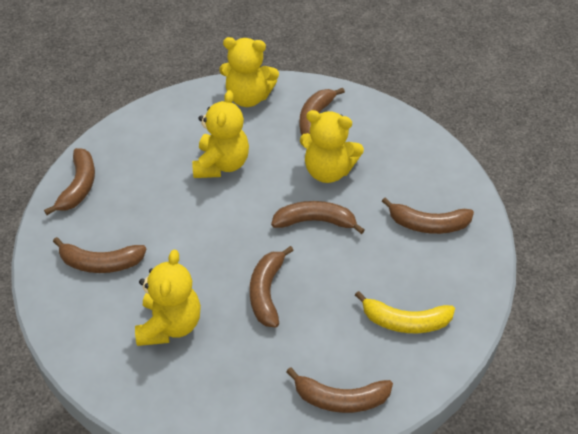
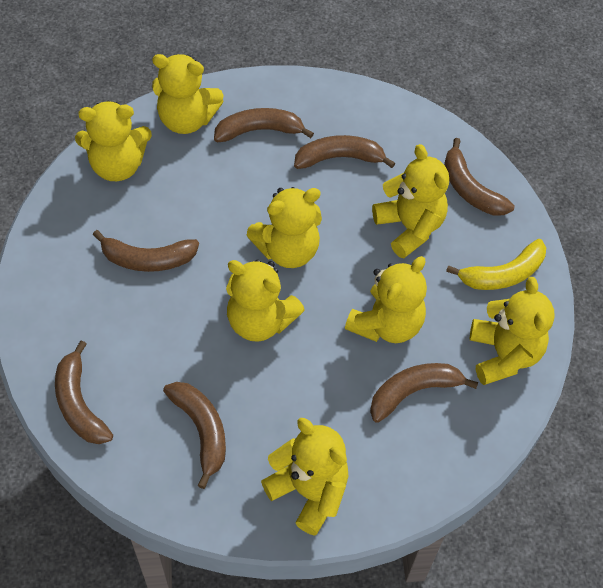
yellow teddy bear: [135,250,201,346] [192,90,249,178] [219,37,279,107] [300,110,364,183] = 4 -> [75,101,152,181] [152,54,223,134] [226,259,305,342] [246,187,322,268] [261,418,349,536] [345,256,427,343] [372,144,449,258] [470,277,555,385] = 8

